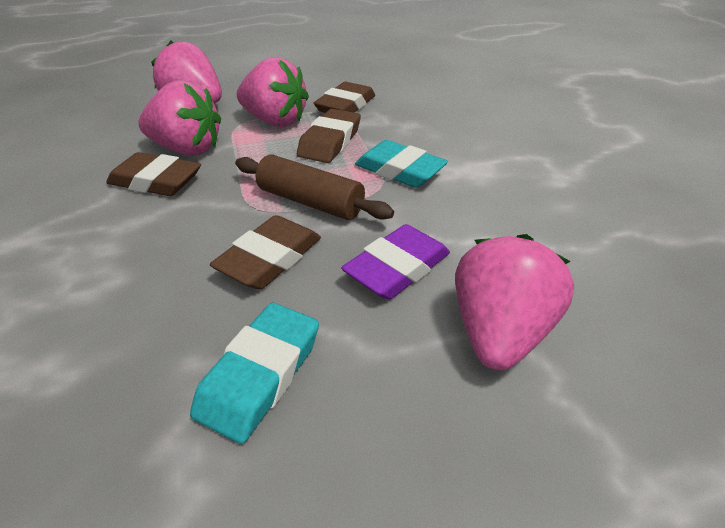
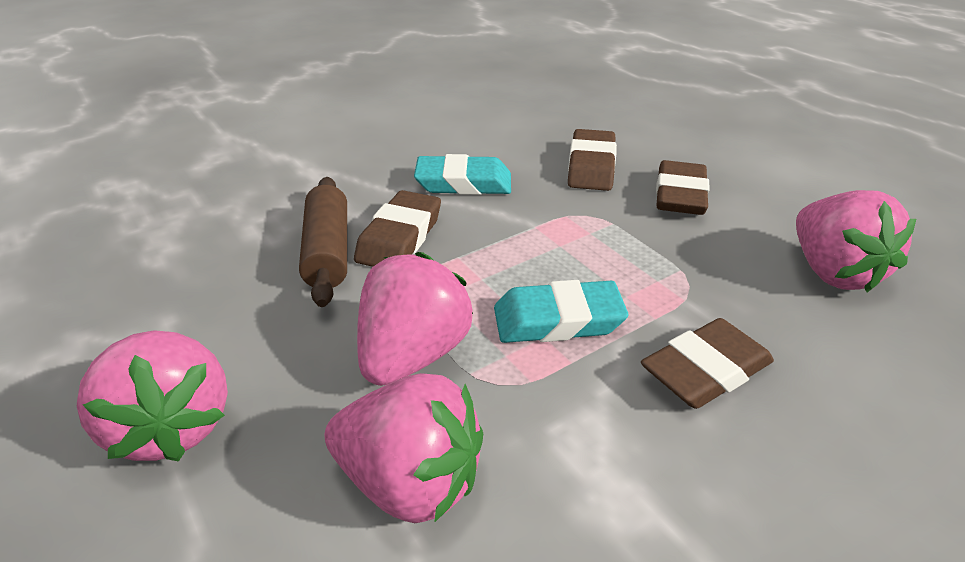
purple eraser: [341,224,450,299] = 1 -> none = 0

